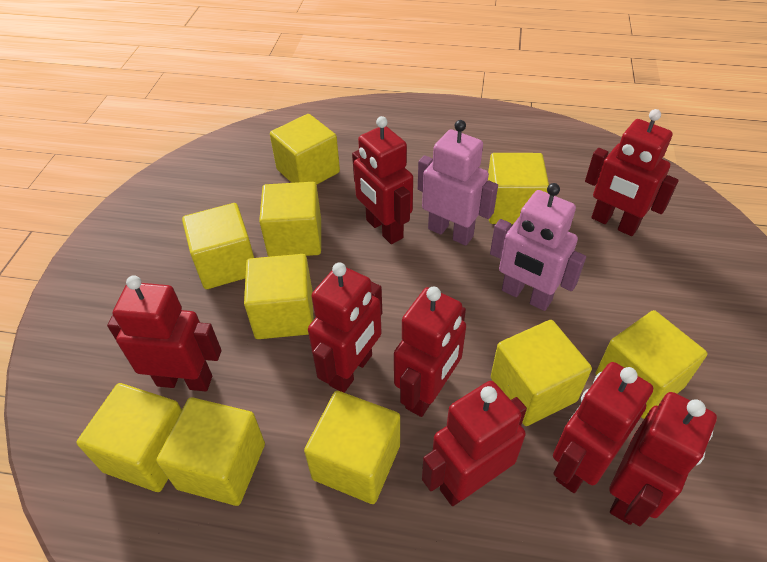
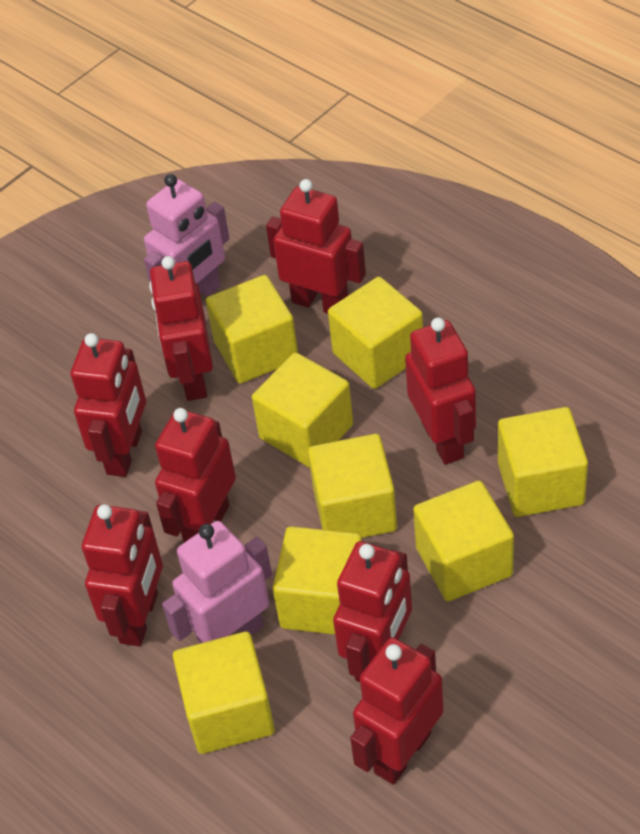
yellow cube: [77,383,182,492] [156,397,265,506] [182,203,254,289] [244,254,314,339] [259,182,321,257] [270,114,340,185] [304,391,400,504] [488,153,549,224] [491,320,592,426] [596,310,707,419] = 10 -> [173,631,275,754] [206,275,298,384] [252,353,353,468] [273,526,362,635] [308,434,397,538] [328,277,423,389] [413,481,514,601] [498,407,588,517] = 8

